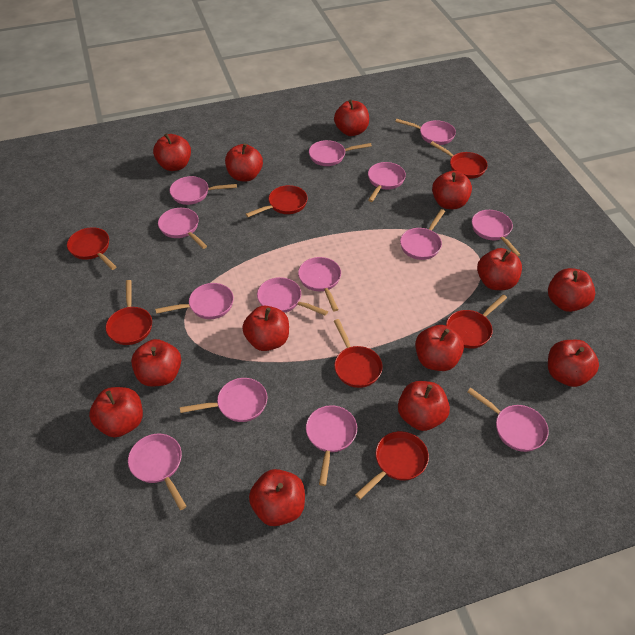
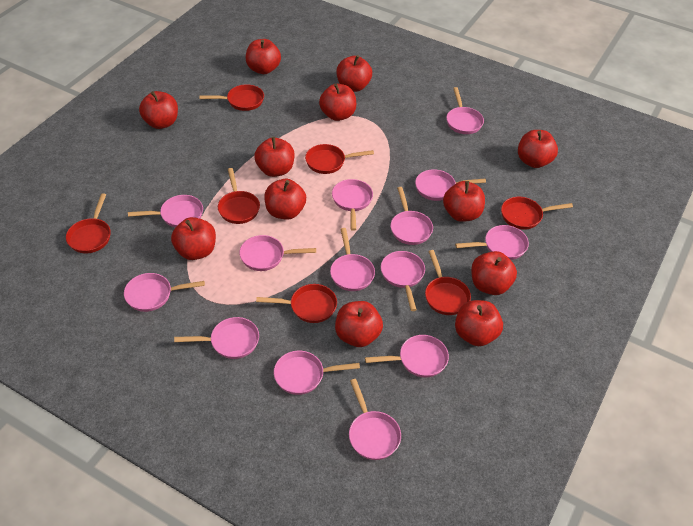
red apple: [89,387,143,437] [131,339,181,386] [153,133,191,171] [225,143,263,181] [242,306,289,351] [249,469,305,526] [334,99,369,136] [398,381,450,431] [415,325,464,371] [432,171,472,209] [477,248,522,290] [548,268,595,312] [548,340,599,387] = 13 -> [139,91,178,129] [171,217,216,260] [246,39,281,74] [254,137,294,177] [264,179,306,220] [319,84,356,121] [335,301,383,347] [337,55,372,92] [443,181,485,222] [455,300,503,346] [471,251,517,295] [518,130,558,168] = 12

